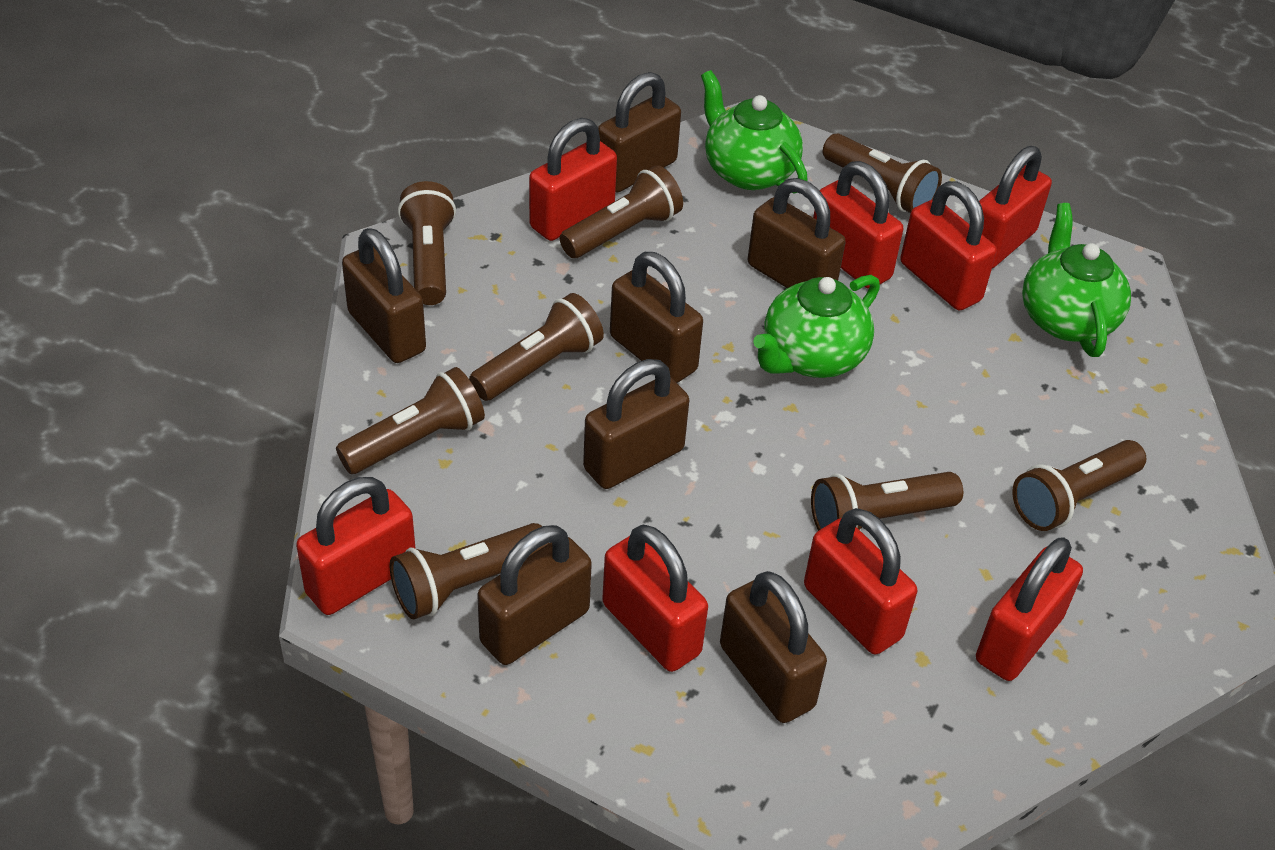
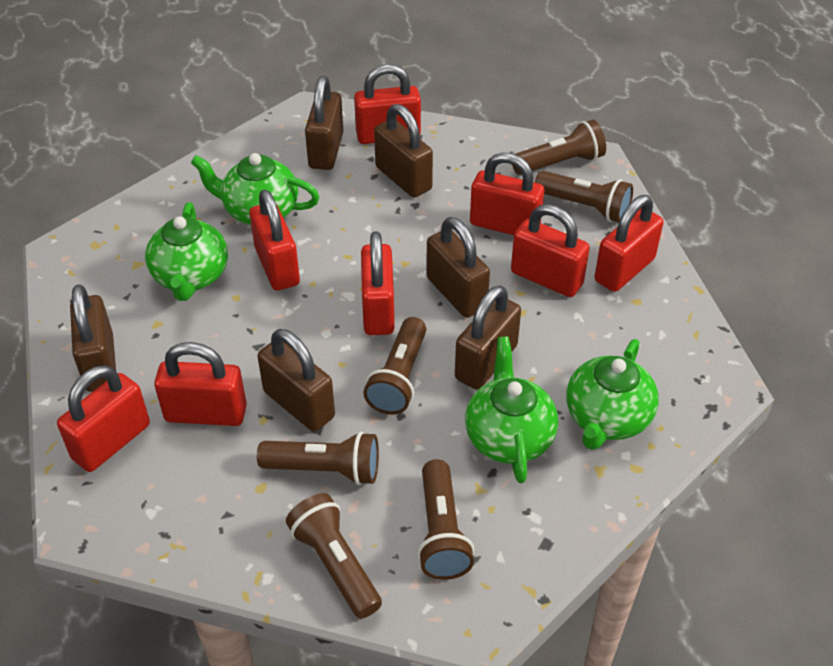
brown flashlight: [336,367,485,474] [390,523,549,619] [398,181,456,305] [469,293,604,401] [559,165,683,258] [811,472,963,531] [823,133,942,213] [1012,440,1146,531] = 8 -> [257,432,379,485] [286,493,382,619] [363,317,426,415] [417,459,475,580] [512,120,606,175] [535,171,633,222] = 6
brown padlock: [342,228,426,363] [477,525,592,665] [583,359,689,489] [598,72,681,192] [610,252,703,383] [720,571,827,723] [748,178,846,288] = 7 -> [70,284,116,392] [257,329,335,431] [305,76,343,170] [374,104,433,198] [426,217,490,318] [455,285,521,390] = 6
green teapot: [701,70,808,194] [753,275,880,378] [1022,203,1131,357] = 3 -> [145,202,228,301] [191,153,319,225] [465,337,558,483] [566,339,659,450] = 4

